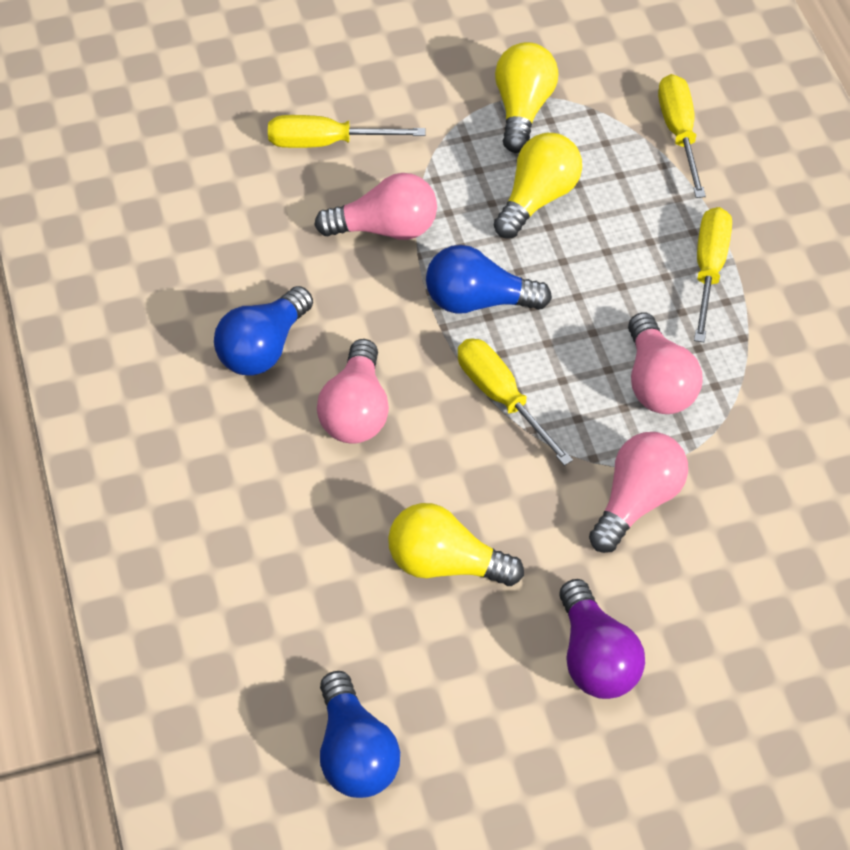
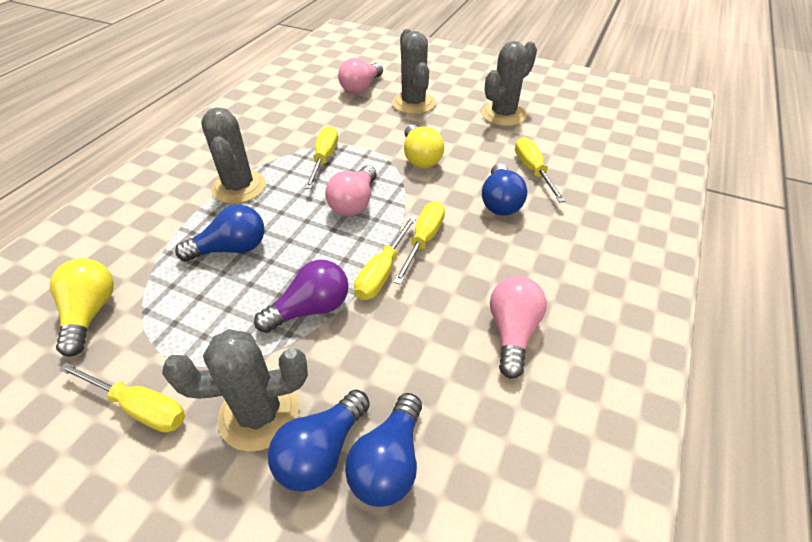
blue light bulb: [214,286,313,376] [320,671,400,798] [426,245,552,314] = 3 -> [175,204,264,261] [268,390,370,492] [345,393,422,507] [482,163,527,216] = 4
grey cactus: none = 0 -> [162,329,308,451] [201,107,266,204] [392,29,436,114] [481,41,537,126] = 4
pink light bulb: [314,173,437,240] [317,339,389,444] [589,432,688,553] [628,313,702,414] = 4 -> [325,166,377,216] [338,58,383,94] [490,276,547,379] = 3
yellow light bulb: [388,503,524,586] [494,133,582,238] [495,42,559,153] = 3 -> [50,258,114,357] [404,125,444,168] = 2
yellow screwdriver: [268,115,426,148] [458,338,573,466] [658,74,706,198] [694,207,732,342] = 4 -> [59,362,185,433] [305,126,338,189] [354,216,417,300] [394,201,445,285] [515,137,566,202] = 5

